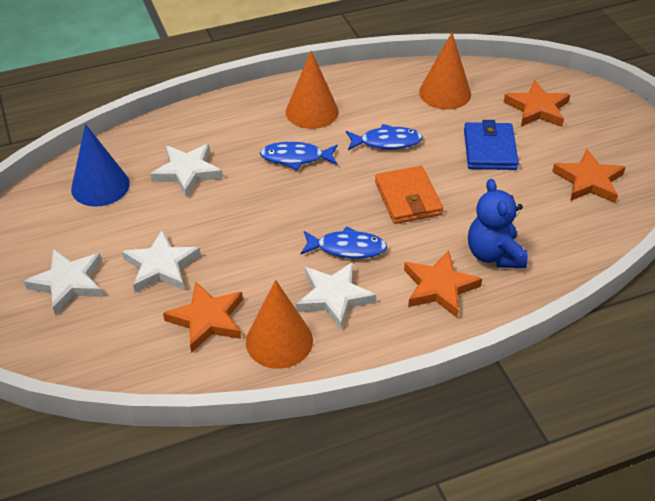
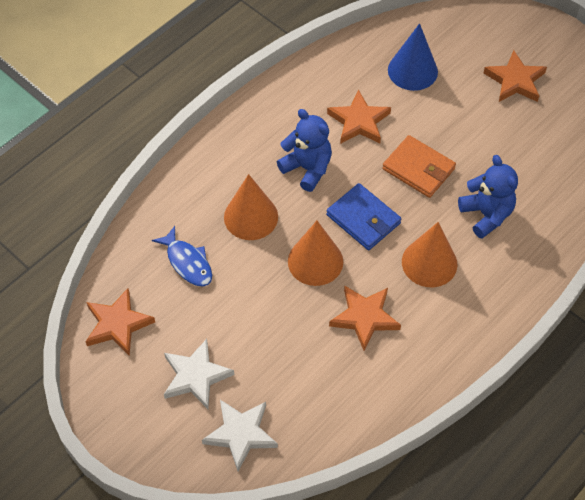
blue fish: [260,142,337,170] [301,226,387,258] [346,124,423,150] = 3 -> [152,226,212,286] = 1
blue teddy bear: [468,179,528,268] = 1 -> [277,109,332,192] [458,155,518,239] = 2
white star: [24,249,103,315] [122,230,201,293] [150,144,223,198] [296,262,376,330] = 4 -> [164,339,234,409] [202,400,278,471] = 2

